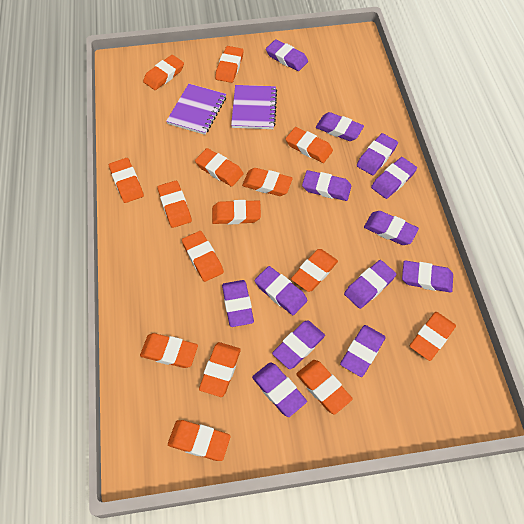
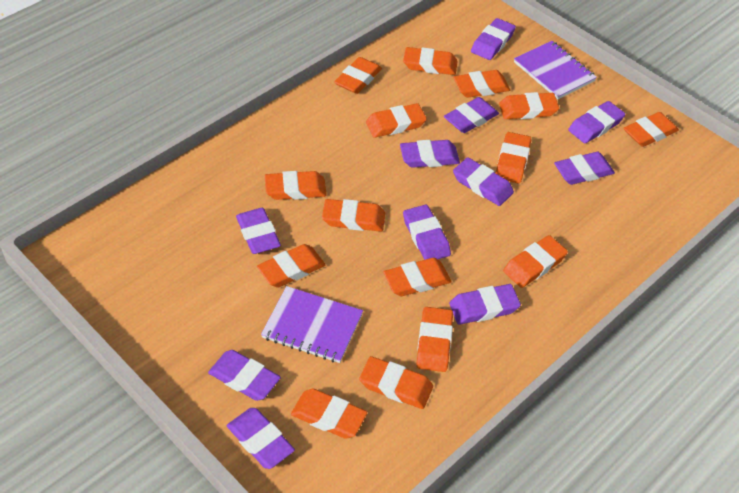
purple eraser: [222,280,254,327] [252,362,307,417] [255,266,308,315] [266,39,308,71] [272,320,325,369] [302,170,351,201] [316,112,364,141] [340,325,386,377] [344,260,396,309] [357,133,398,175] [364,211,419,245] [371,157,417,199] [402,260,453,293] = 13 -> [208,350,281,401] [227,408,295,469] [236,208,281,254] [400,140,460,168] [403,205,451,260] [444,97,499,133] [449,284,521,325] [453,157,514,206] [471,18,516,60] [554,152,615,185] [568,101,625,143] = 11

